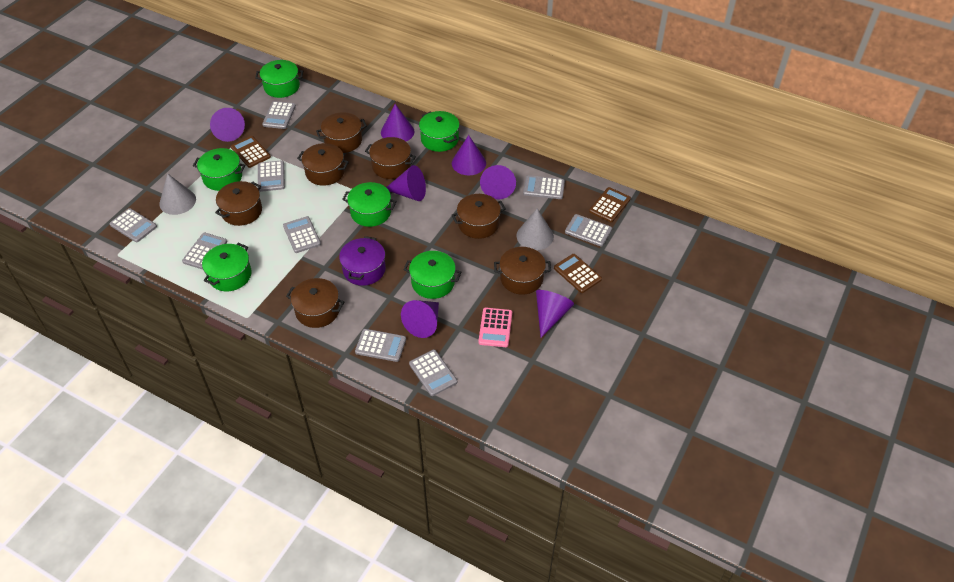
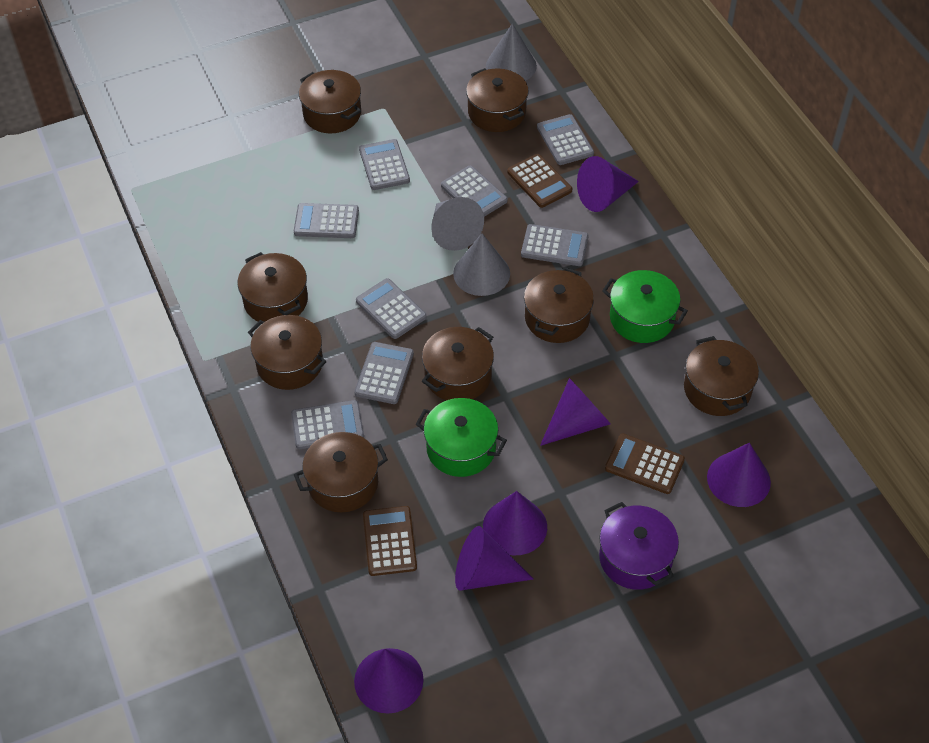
brown pot: [215,181,262,226] [286,278,344,328] [297,143,349,186] [316,112,367,153] [365,137,416,179] [452,194,506,239] [494,247,551,295] = 7 -> [238,252,308,322] [248,315,327,390] [294,432,388,512] [299,70,361,133] [422,327,494,400] [466,68,529,132] [524,267,594,343] [684,336,759,416] = 8
green pot: [193,148,246,191] [202,243,252,291] [255,60,303,98] [342,182,397,227] [404,251,461,299] [419,111,460,152] = 6 -> [416,398,507,477] [602,270,688,343] = 2
grey calculator: [109,208,157,242] [182,233,227,270] [258,160,285,192] [262,101,296,129] [283,216,321,253] [355,329,406,362] [409,350,457,396] [523,175,565,199] [565,214,612,246] = 9 -> [291,400,364,449] [294,203,359,238] [354,342,414,404] [356,278,427,339] [359,139,410,190] [441,166,508,217] [521,224,589,266] [537,114,594,165] = 8
grey cone: [159,173,196,215] [517,209,554,250] = 2 -> [431,197,484,251] [453,233,510,296] [486,23,537,81] = 3
pink calculator: [478,308,512,347] = 1 -> none = 0
purple cone: [210,108,245,142] [381,104,414,141] [386,165,426,201] [401,300,439,338] [452,135,486,175] [480,165,516,199] [536,290,574,338] = 7 -> [354,648,424,714] [455,526,534,591] [483,491,547,555] [540,378,611,446] [577,156,639,212] [707,443,771,507] = 6

